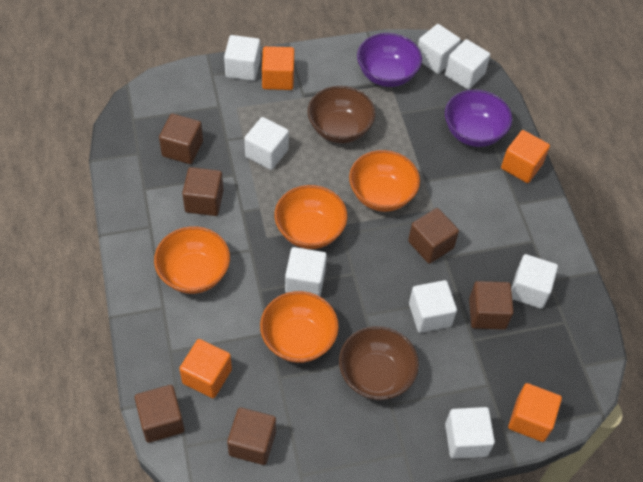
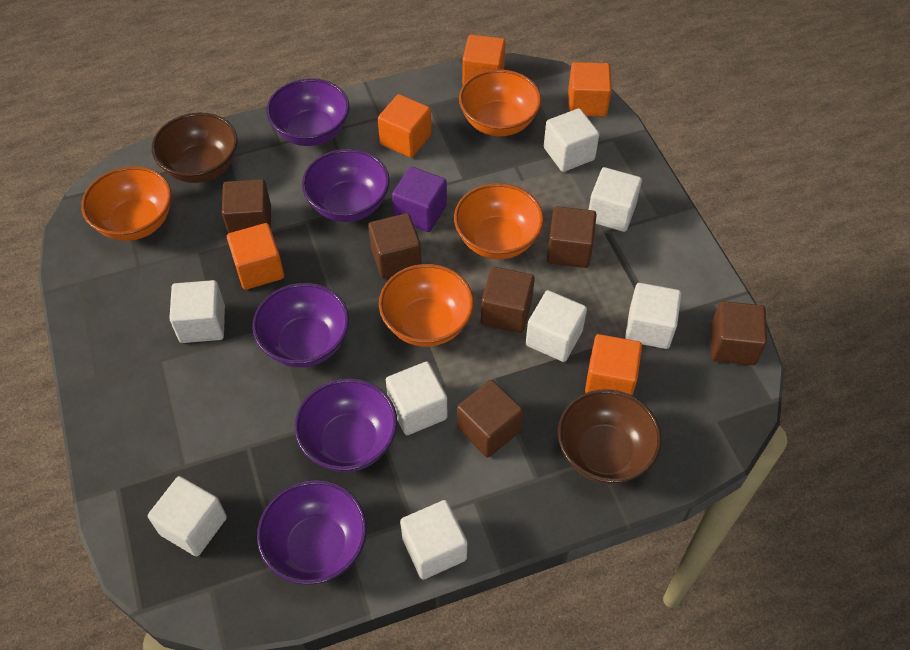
orange cube: [179,339,232,398] [262,46,294,90] [501,130,550,183] [508,383,562,442] = 4 -> [227,223,284,290] [378,94,431,158] [462,35,506,85] [568,62,612,117] [585,334,642,396] = 5
purple bowl: [357,33,422,87] [445,89,512,147] = 2 -> [252,283,349,367] [257,480,367,585] [266,78,349,146] [294,378,397,472] [302,149,390,222] = 5
purple cube: none = 0 -> [392,167,447,232] = 1

